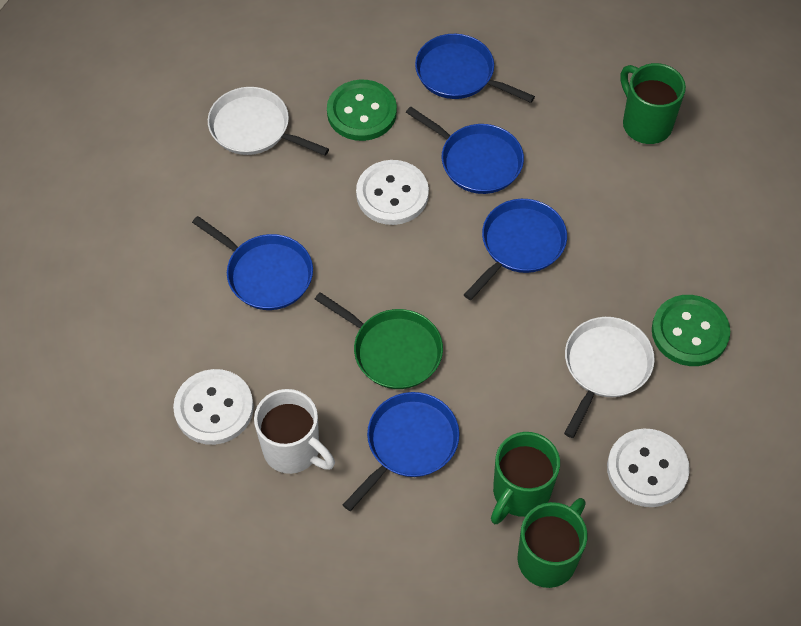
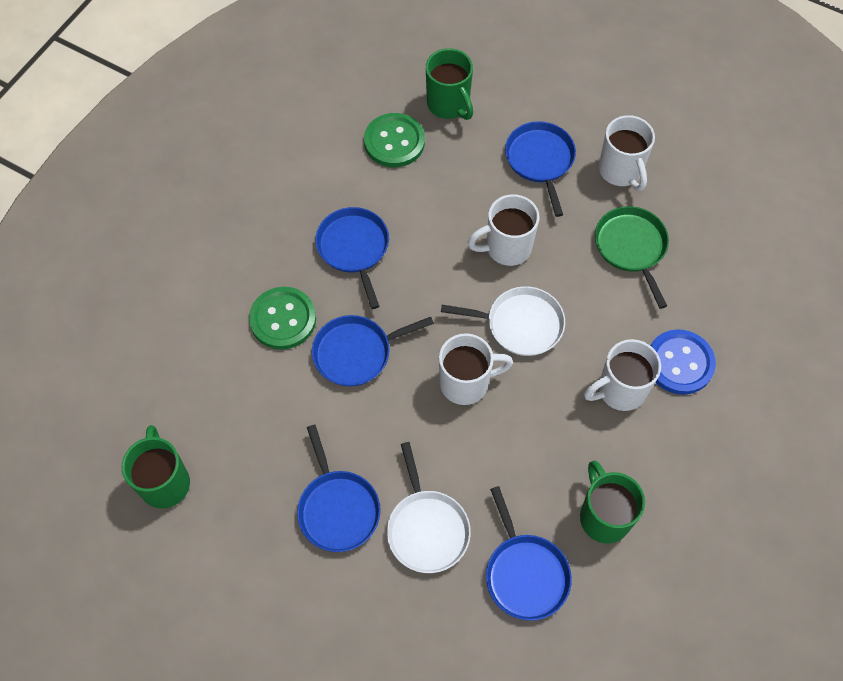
blue button: none = 0 -> [650,329,716,395] = 1
white button: [173,369,254,445] [356,160,429,225] [607,429,690,507] = 3 -> none = 0
white mug: [254,389,335,474] = 1 -> [439,333,513,405] [468,194,539,266] [584,339,661,411] [599,115,655,191] = 4

